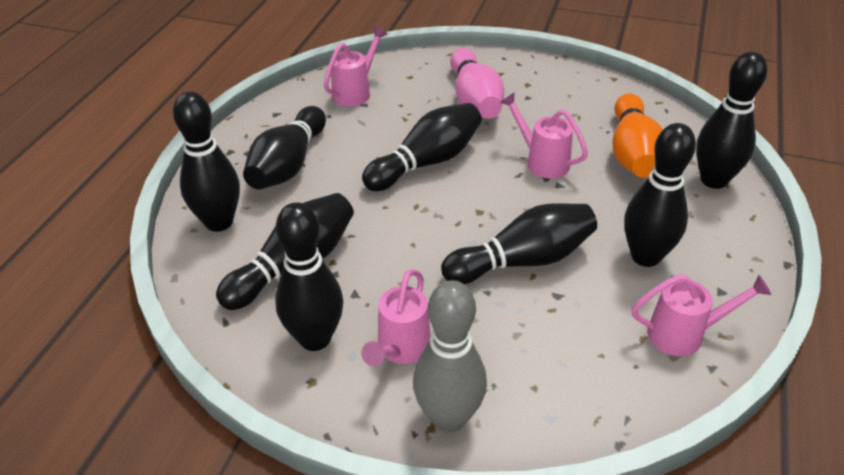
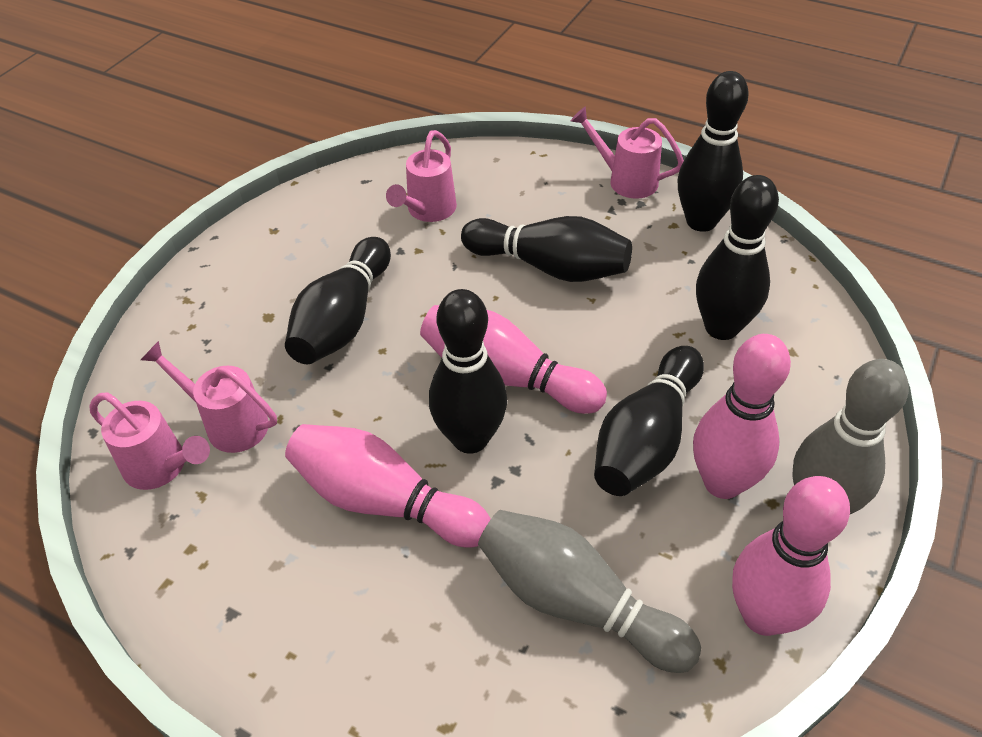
black bowling pin: [173,91,240,232] [216,193,354,310] [243,106,326,189] [275,203,344,351] [362,103,482,191] [441,203,597,284] [624,123,696,267] [696,52,767,189] = 8 -> [285,237,391,364] [429,289,507,454] [461,216,632,282] [594,346,704,496] [678,71,749,232] [696,175,779,340] = 6
grey bowling pin: [413,280,487,432] = 1 -> [478,510,701,673] [793,359,909,514] = 2
orange bowling pin: [612,93,663,178] = 1 -> none = 0
pink bowling pin: [450,48,504,119] = 1 -> [285,424,491,548] [420,305,607,414] [693,334,791,499] [732,476,850,636] = 4

